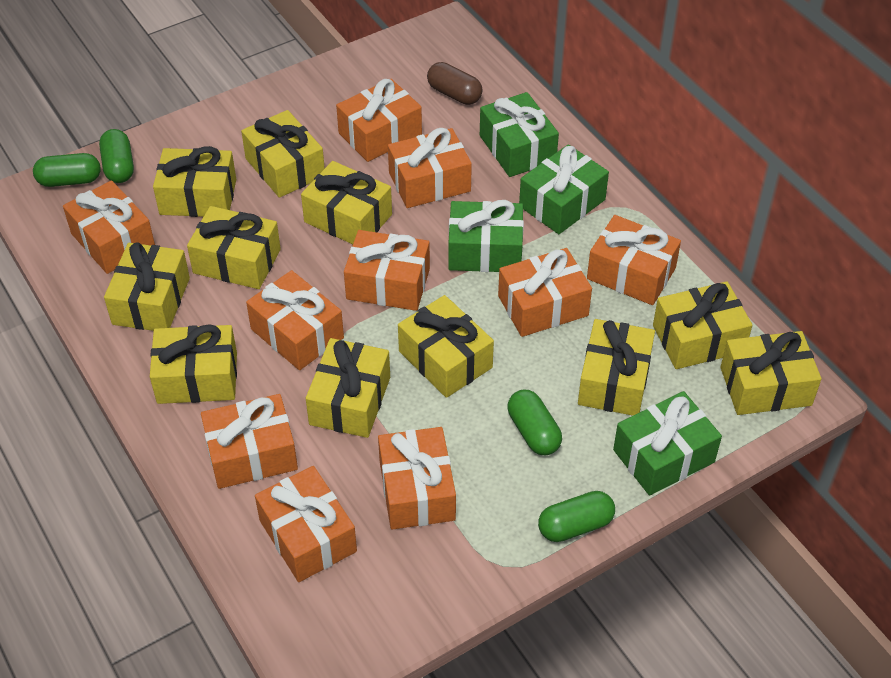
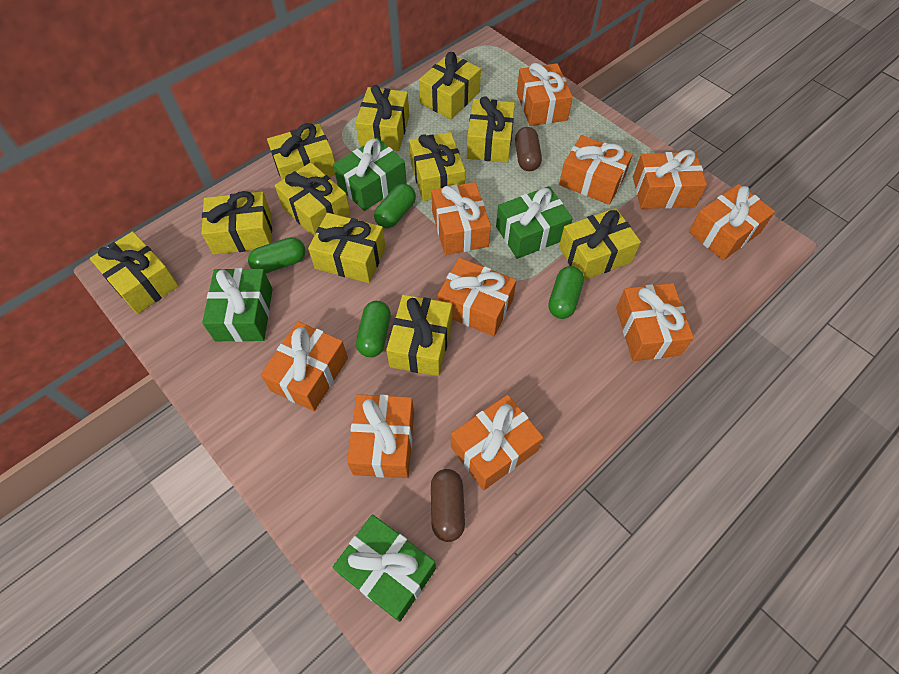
brown capsule: [427,62,483,105] = 1 -> [431,469,465,542] [515,127,542,171] = 2

